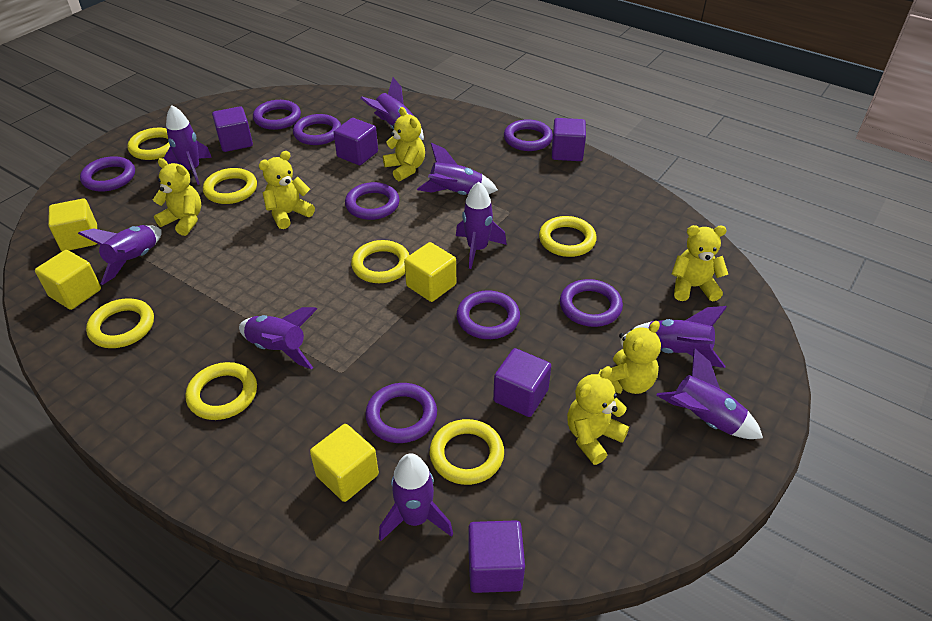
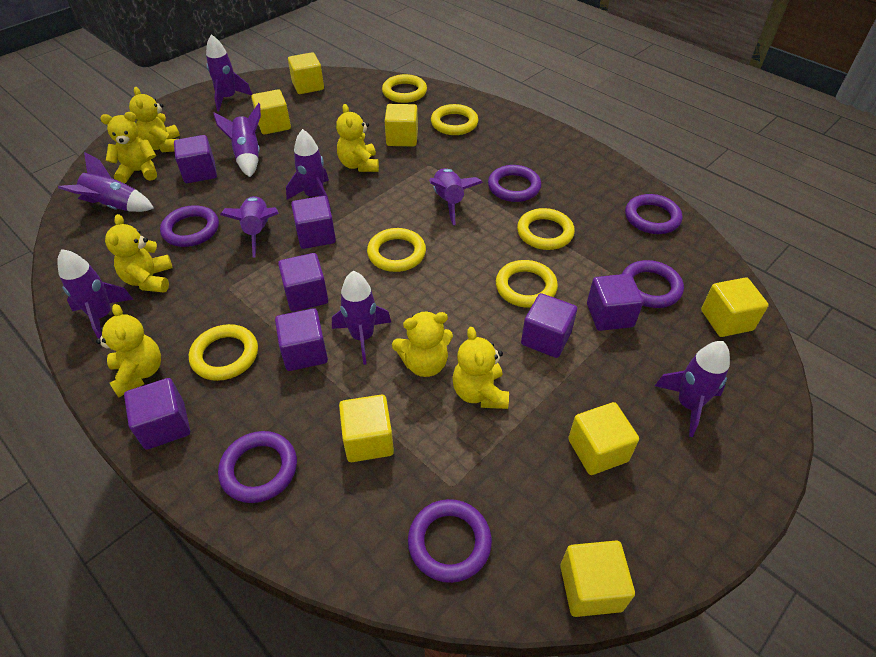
purple cube: [212,106,253,152] [333,118,378,165] [468,520,525,593] [493,348,551,417] [552,118,586,161] = 5 -> [124,378,190,450] [174,135,217,183] [275,308,328,371] [278,253,328,312] [291,196,336,249] [521,293,577,358] [587,274,643,331] = 7
purple ring: [80,156,135,192] [253,100,301,130] [293,114,341,145] [345,182,400,220] [365,383,437,443] [457,290,520,339] [504,119,553,151] [560,279,623,327] = 8 -> [160,205,219,247] [218,431,297,503] [408,499,492,583] [488,165,541,202] [622,260,684,308] [625,194,682,234] = 6
yellow cube: [35,250,101,310] [48,199,97,251] [310,424,379,502] [404,242,456,302] = 4 -> [251,89,291,135] [288,52,324,94] [339,394,394,462] [385,104,418,146] [560,541,635,617] [568,402,639,475] [701,277,769,337] = 7
yellow ring: [86,298,154,348] [127,128,170,160] [185,362,257,420] [203,168,257,204] [351,240,409,283] [430,419,504,485] [539,216,597,257] = 7 -> [189,324,258,381] [367,228,426,272] [382,74,427,103] [431,104,478,135] [496,260,558,308] [517,208,575,250] = 6
yellow teddy bear: [153,158,202,236] [259,151,315,229] [383,107,425,181] [567,366,629,465] [599,321,661,394] [672,225,728,302] = 6 -> [96,304,161,397] [100,112,157,184] [105,214,173,293] [129,87,180,152] [336,104,379,172] [392,311,453,377] [452,327,509,409] = 7

